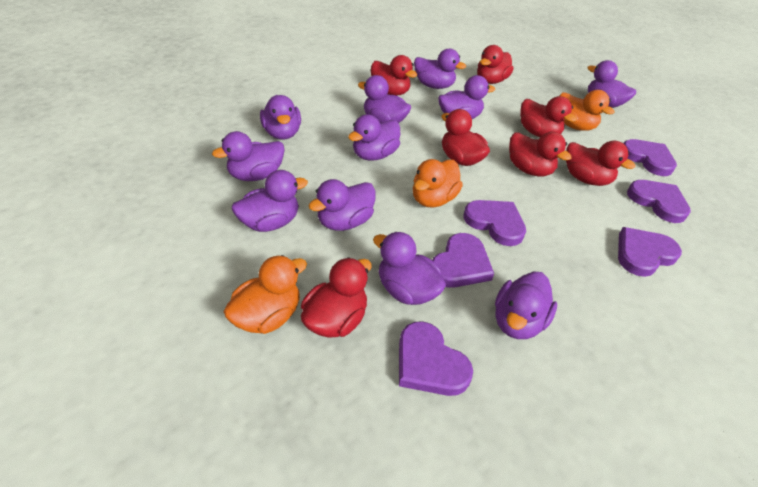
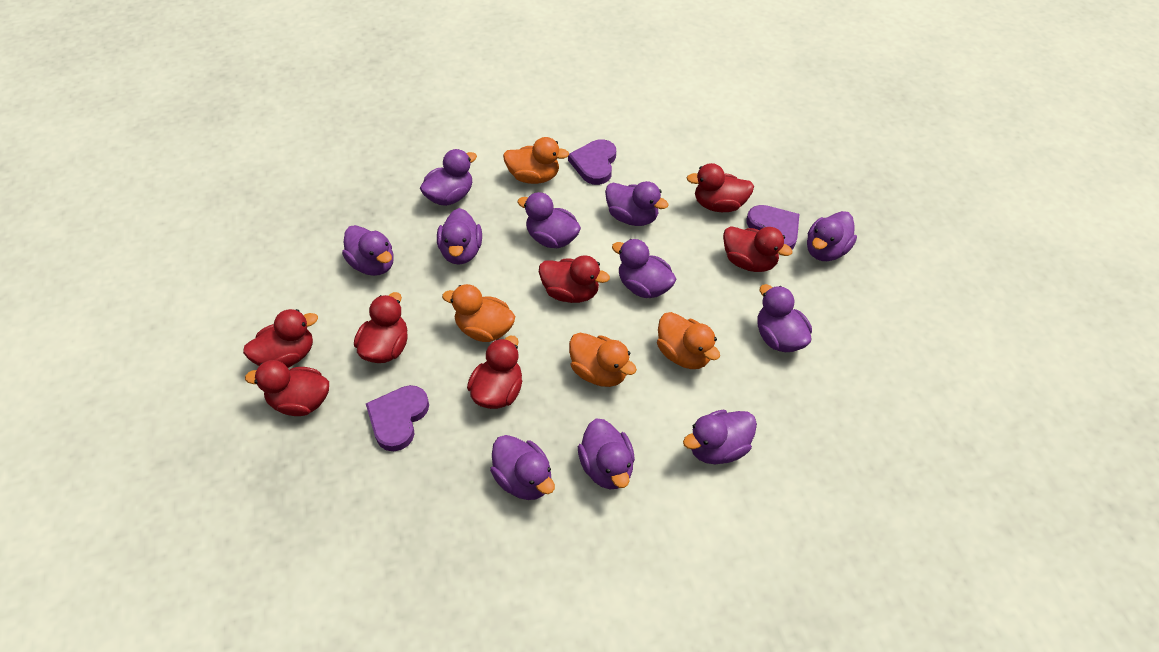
orange duck: [224,255,307,334] [413,159,463,208] [560,90,615,131] = 3 -> [442,284,515,342] [503,137,569,184] [569,333,637,387] [657,312,720,369] = 4
purple heart: [399,321,473,396] [432,233,494,288] [463,200,526,246] [618,227,682,277] [623,139,677,176] [627,180,691,223] = 6 -> [366,385,429,451] [568,139,616,185] [747,205,799,249] = 3

